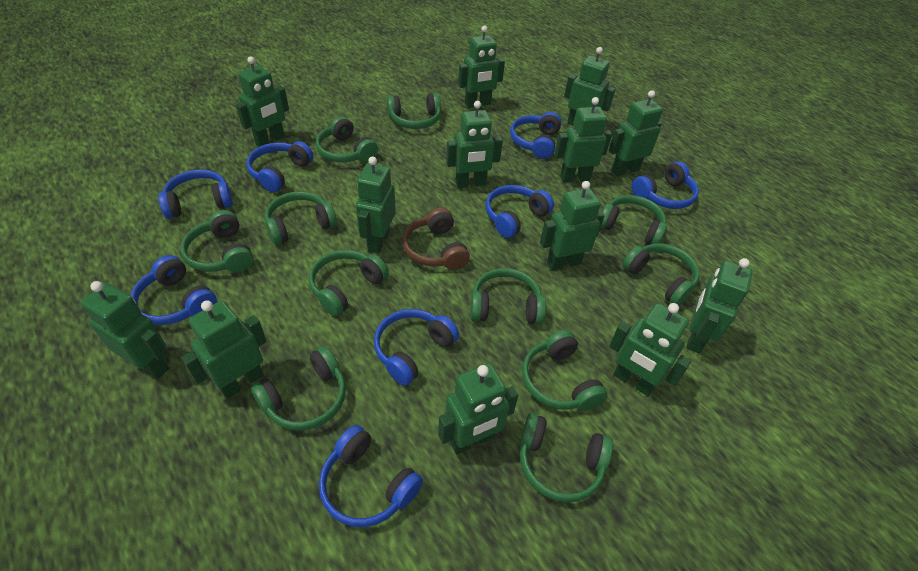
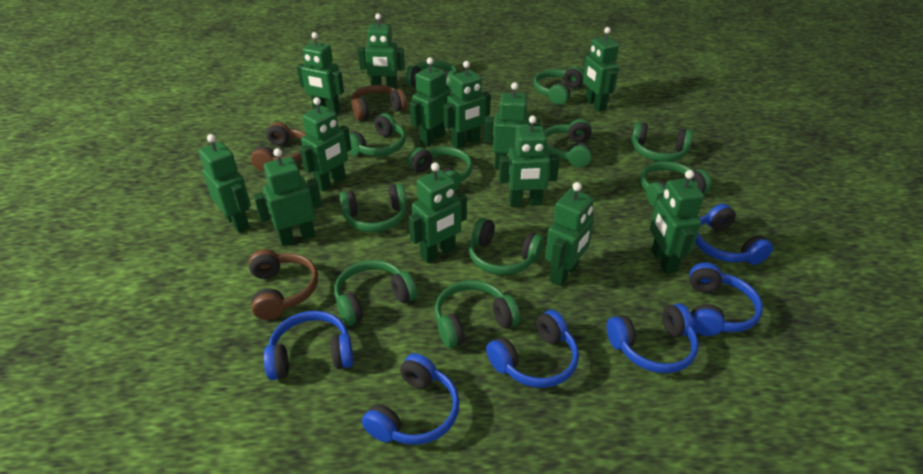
blue headphones: [131,255,217,325] [158,169,233,219] [246,141,313,192] [319,425,423,527] [374,309,459,386] [485,185,554,238] [510,112,561,159] [632,161,699,209] = 8 -> [264,311,353,380] [362,353,460,445] [486,310,579,388] [607,303,699,373] [689,262,763,336] [695,204,773,265] = 6
brown headphones: [402,207,470,270] = 1 -> [249,249,318,320] [251,122,306,171] [351,85,407,120] = 3

